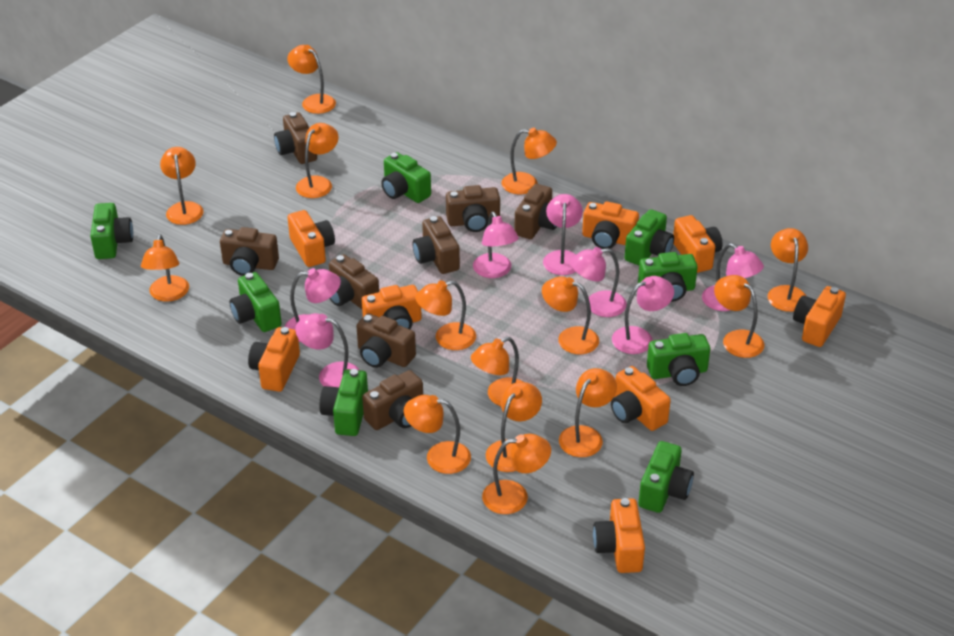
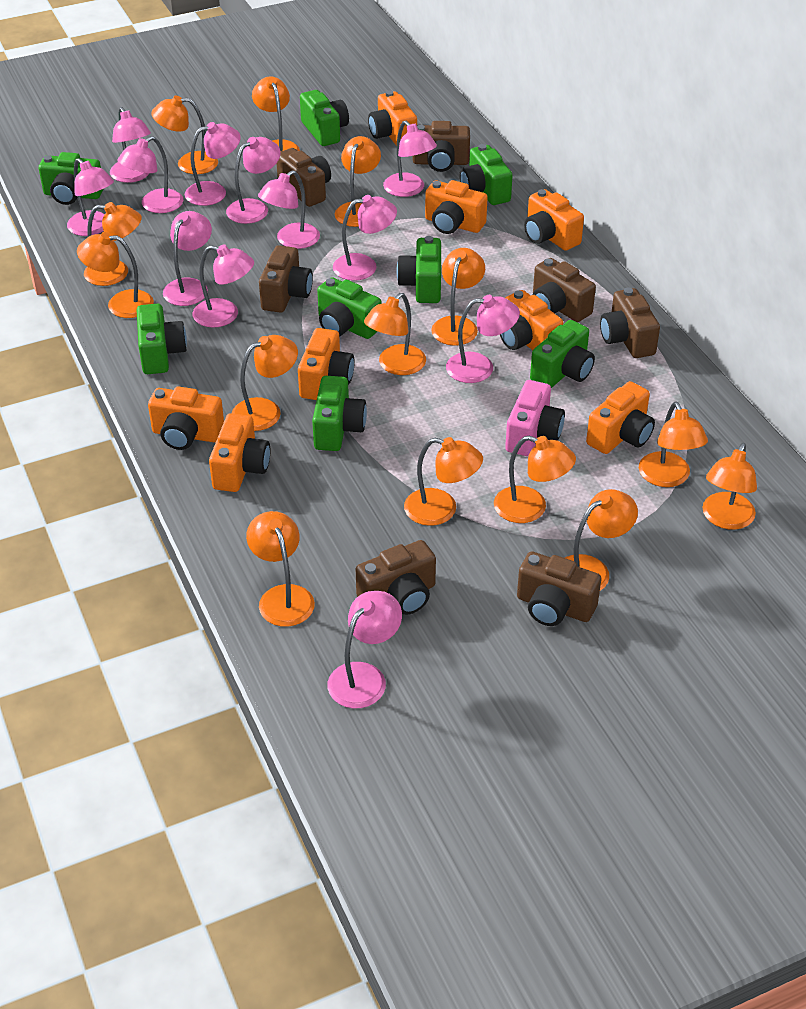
brown camera: [220,227,279,276] [274,112,317,164] [329,254,379,309] [356,313,416,368] [362,370,423,430] [413,216,460,274] [446,185,500,232] [515,184,557,239] = 8 -> [259,245,313,313] [277,148,331,207] [356,540,436,615] [413,121,470,172] [517,551,601,626] [533,258,596,322] [600,288,660,358] = 7
pink camera: none = 0 -> [505,380,565,456] = 1
pink lamp: [285,268,341,342] [295,313,359,387] [473,212,519,278] [543,194,583,275] [570,247,627,317] [612,276,674,354] [702,243,764,311] = 7 -> [67,158,114,236] [110,107,151,183] [118,136,183,213] [163,211,212,306] [185,122,241,206] [192,244,254,328] [226,137,281,224] [258,170,320,249] [327,591,402,708] [333,195,397,281] [383,121,437,197] [446,295,520,383] = 12

